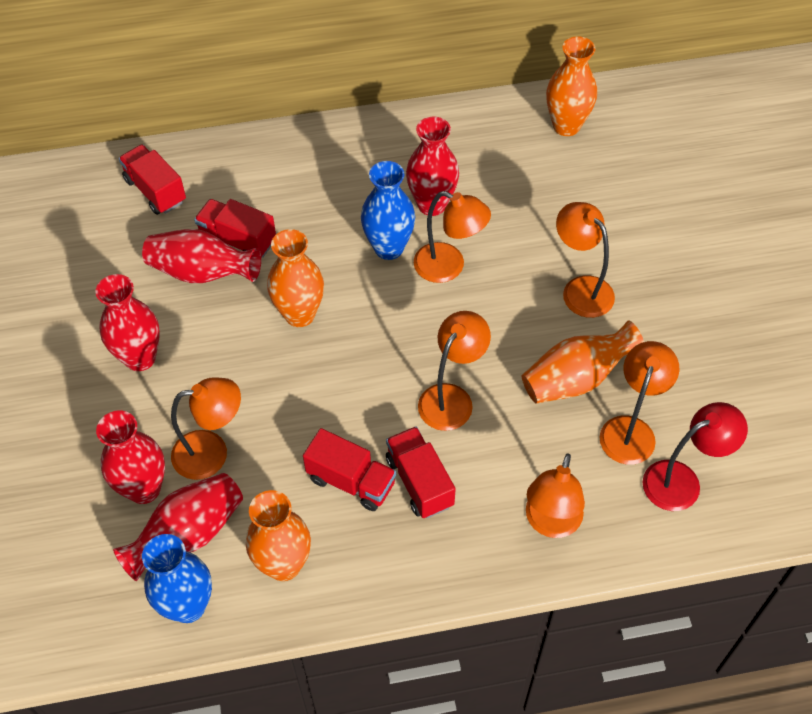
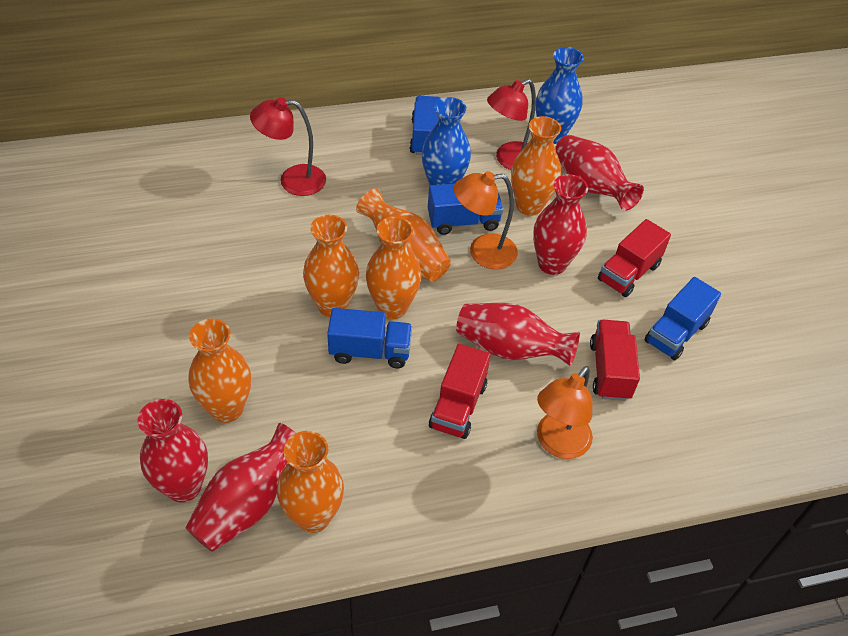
blue truck: none = 0 -> [327,308,412,368] [410,96,441,155] [428,184,504,235] [645,277,721,360] = 4
orange lamp: [171,377,241,480] [414,191,491,283] [418,311,491,431] [526,454,585,538] [556,202,615,318] [600,341,679,465] = 6 -> [454,171,518,269] [537,366,593,459] = 2
orange vase: [246,490,311,581] [267,229,324,327] [522,320,644,404] [546,36,597,136] = 4 -> [189,319,251,423] [277,431,344,533] [303,215,359,317] [356,188,451,282] [366,217,421,319] [511,116,561,216] = 6
red lamp: [643,402,748,511] = 1 -> [250,97,326,196] [487,79,536,170] = 2
red truck: [119,144,186,215] [194,199,276,258] [303,428,396,511] [386,426,456,518] = 4 -> [429,344,491,439] [590,320,640,401] [598,219,671,297] = 3

